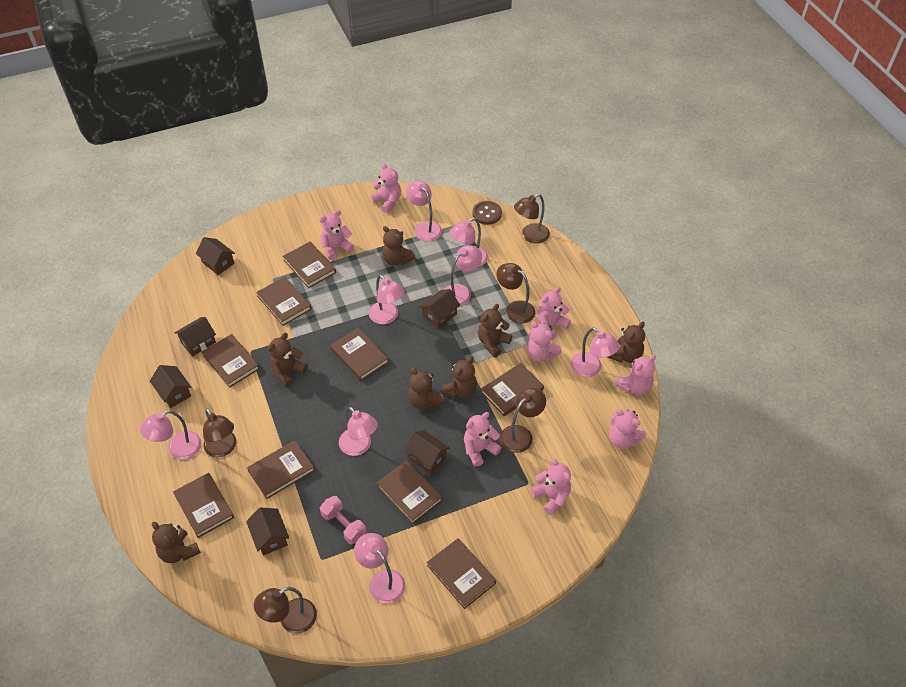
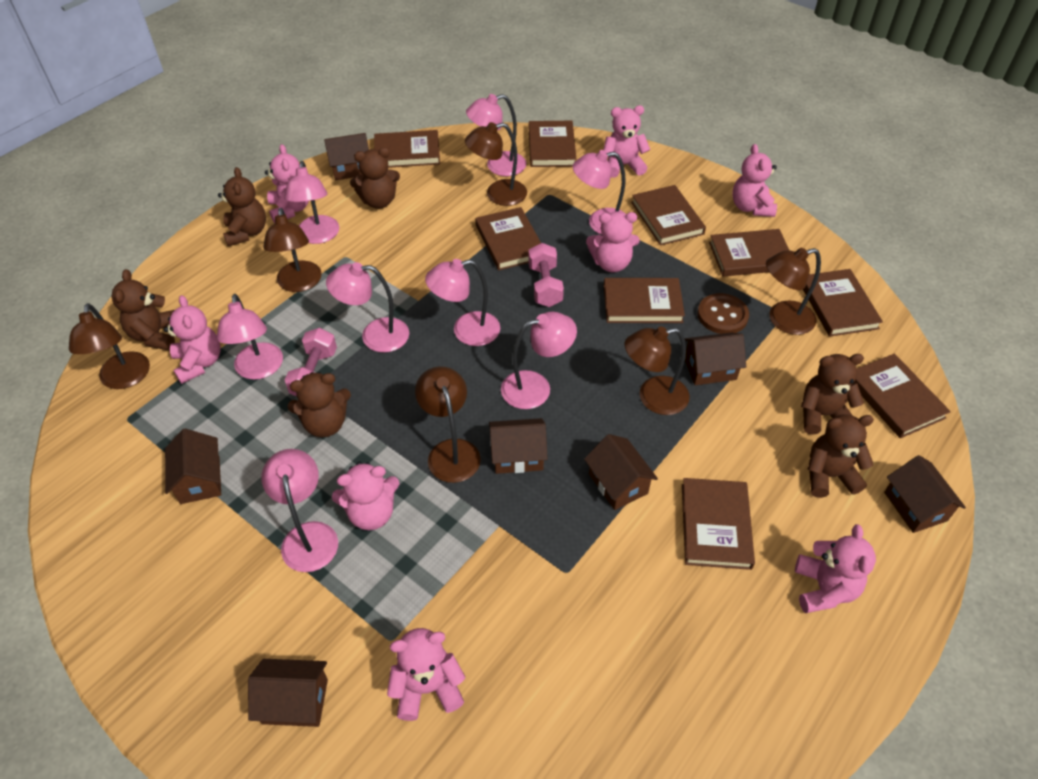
brown house: [150,365,191,408] [174,317,216,357] [196,237,235,275] [246,507,289,556] [404,430,450,474] [420,289,460,329] = 6 -> [165,429,221,504] [248,659,328,727] [324,133,369,180] [489,418,548,474] [584,434,658,510] [685,333,746,385] [884,455,966,533] = 7
brown lamp: [203,408,236,457] [254,587,317,634] [496,263,535,324] [500,387,546,453] [514,194,550,243] = 5 -> [69,303,150,389] [263,208,322,292] [415,366,481,483] [465,122,527,206] [625,326,690,415] [766,248,821,335] = 6
brown teddy bear: [152,522,201,563] [268,333,308,387] [382,226,416,266] [408,368,445,409] [441,356,477,398] [478,304,512,358] [607,322,645,363] = 7 -> [111,269,175,350] [218,167,266,246] [288,372,351,437] [350,147,400,209] [801,354,864,435] [808,414,874,498] = 6
pink dumbbell: [320,496,366,544] = 1 -> [285,328,337,397] [528,243,564,307] = 2

